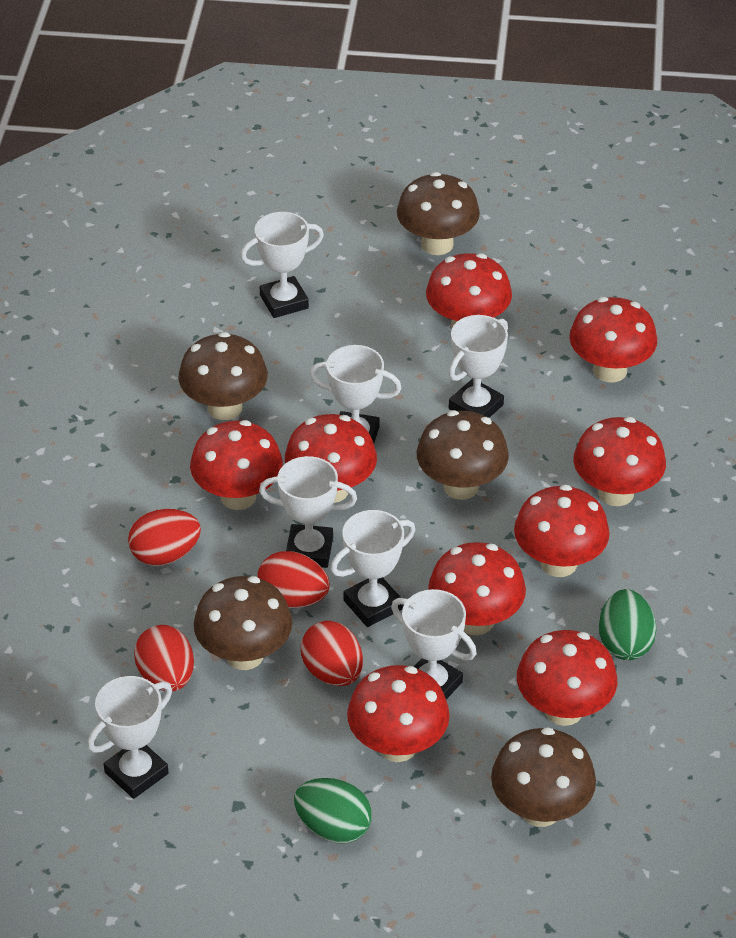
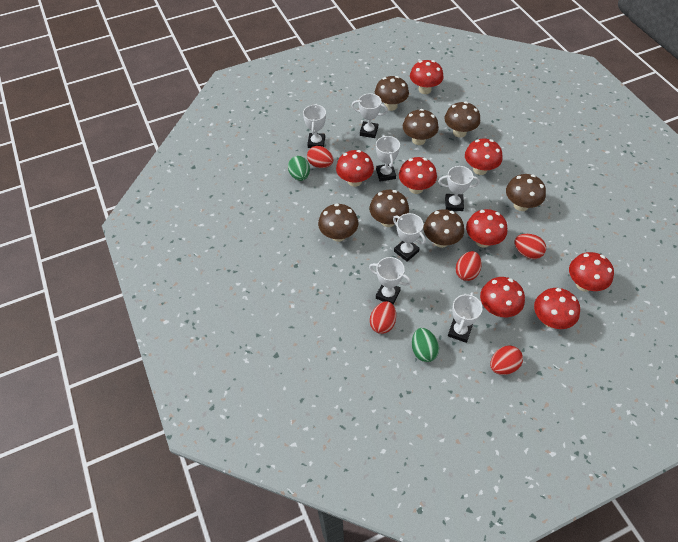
brown mushroom: [178,332,268,420] [194,576,293,670] [397,172,480,255] [417,410,509,500] [491,727,596,827] = 5 -> [318,203,358,242] [369,190,409,227] [375,76,409,111] [403,109,439,145] [423,209,464,248] [444,102,480,138] [506,174,546,211] = 7
red egg: [128,509,201,566] [134,625,194,691] [257,551,330,608] [301,621,363,686] = 4 -> [307,146,333,168] [370,301,396,334] [456,251,482,281] [490,346,523,375] [514,234,546,259] = 5
red mushroom: [190,420,283,510] [285,414,377,503] [347,665,450,762] [426,253,512,328] [428,542,526,635] [514,485,610,577] [517,630,617,726] [569,297,657,383] [573,417,666,506] = 9 -> [336,150,374,187] [399,157,437,194] [410,60,444,94] [465,139,503,175] [466,209,507,248] [480,277,525,317] [534,288,580,329] [569,252,614,292] = 8

